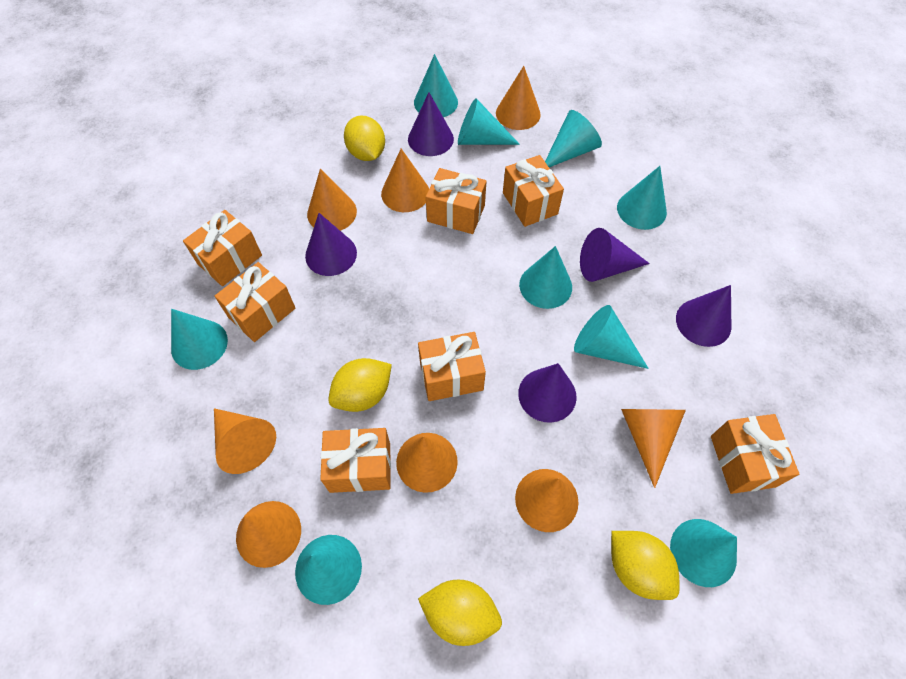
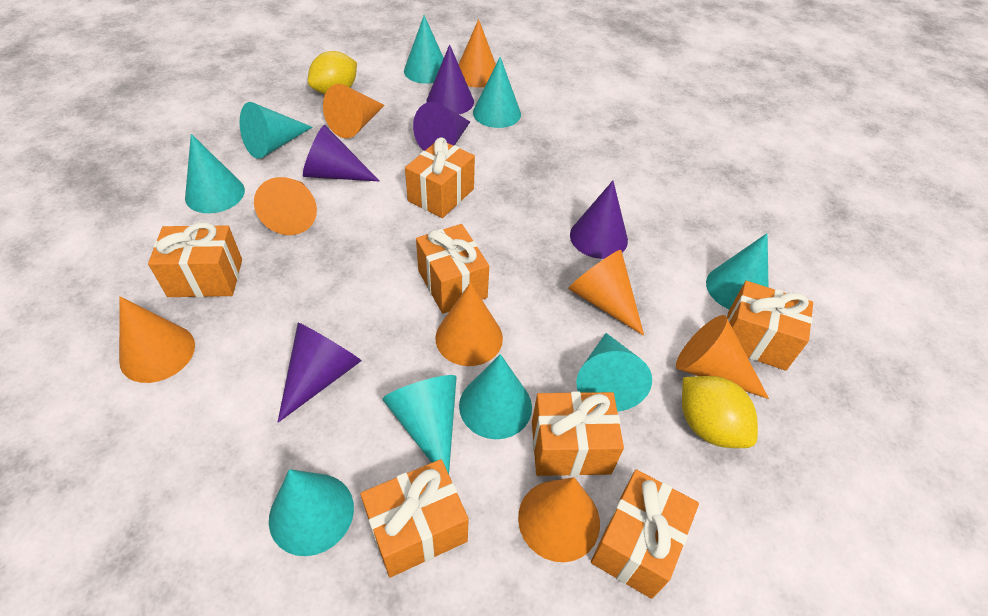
yellow lemon: [328,358,392,412] [344,116,385,161] [418,580,502,646] [611,531,679,600] = 4 -> [308,51,357,94] [682,376,758,448] = 2

